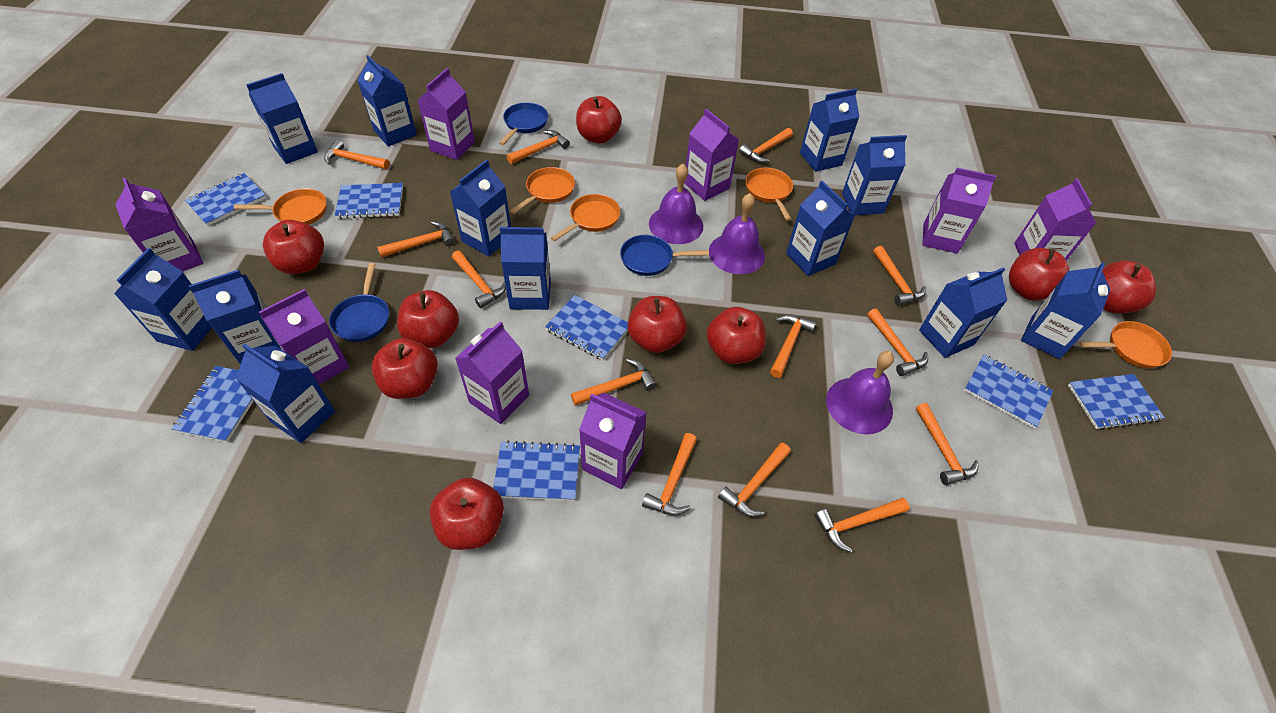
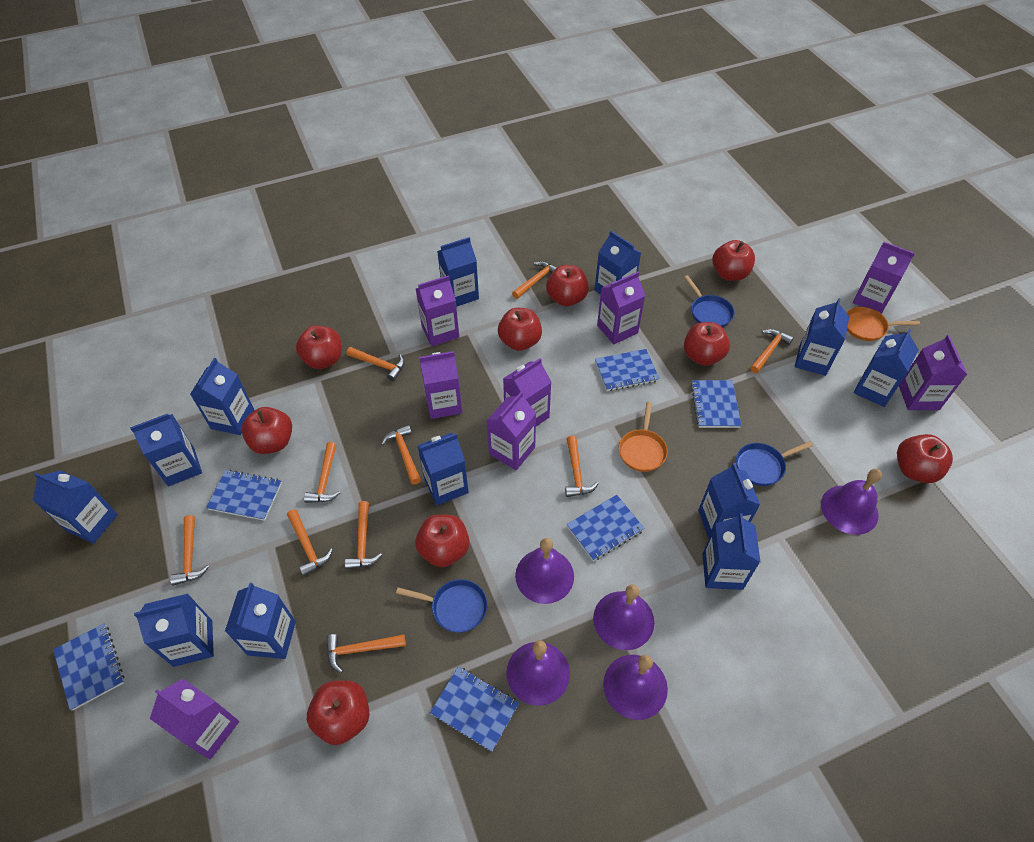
blue notebook: [172,366,254,442] [185,173,267,226] [335,183,403,219] [493,441,580,501] [545,295,628,361] [964,355,1053,428] [1068,374,1165,430] = 7 -> [53,623,124,711] [206,470,282,521] [430,666,519,752] [567,495,645,561] [595,349,660,391] [691,380,741,428] = 6
orange hammer: [324,140,389,169] [377,221,455,258] [452,250,506,308] [507,130,570,164] [571,359,657,406] [642,433,697,516] [718,443,791,517] [739,128,793,163] [770,314,816,378] [815,498,909,552] [867,308,928,376] [873,246,926,306] [916,403,979,485] = 13 -> [170,515,209,586] [287,509,333,576] [304,442,340,503] [326,634,406,673] [345,501,382,569] [347,347,405,381] [381,425,421,485] [512,261,557,299] [565,435,599,497] [750,329,794,373] = 10
orange pan: [234,188,327,225] [510,167,575,214] [551,194,620,241] [745,168,793,221] [1079,321,1172,368] = 5 -> [619,402,668,472] [846,307,920,341] = 2
purple bell: [649,164,703,244] [709,193,765,274] [826,351,894,434] = 3 -> [507,640,570,706] [515,538,574,604] [593,584,654,650] [603,655,668,720] [821,469,882,535] = 5

